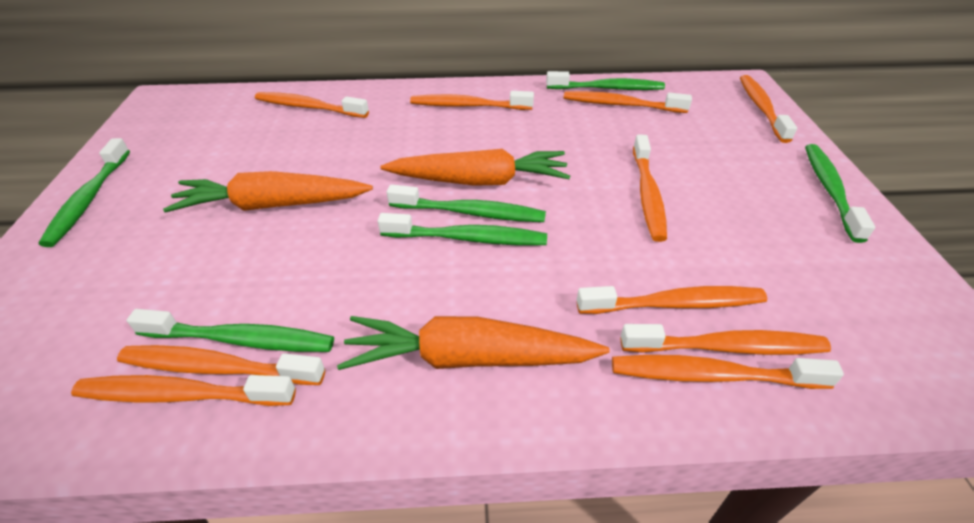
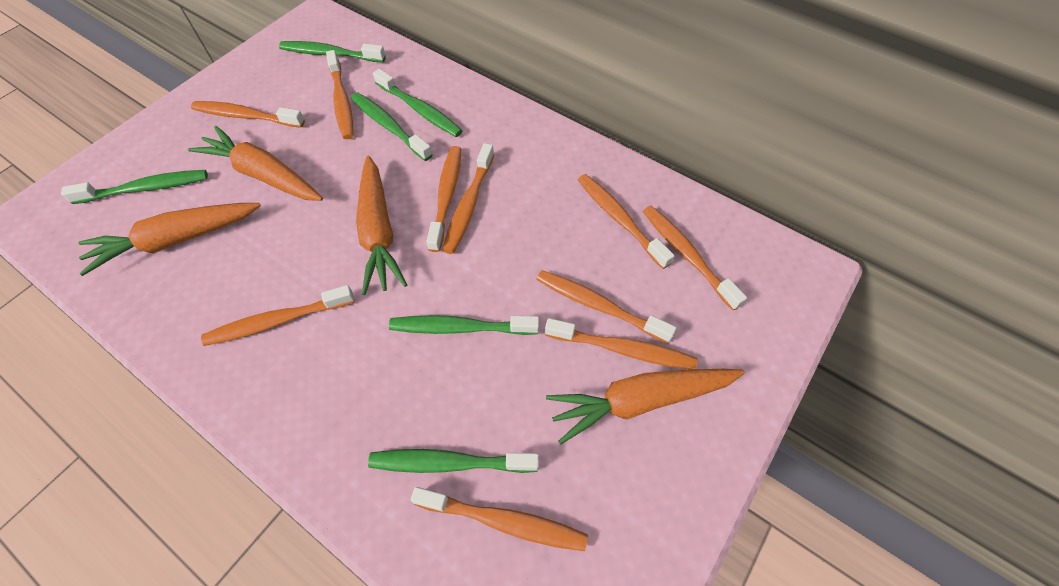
orange carrot: [163,171,373,213] [337,316,609,370] [381,149,570,186] = 3 -> [78,203,261,276] [188,126,323,201] [356,156,407,295] [546,369,745,444] = 4

